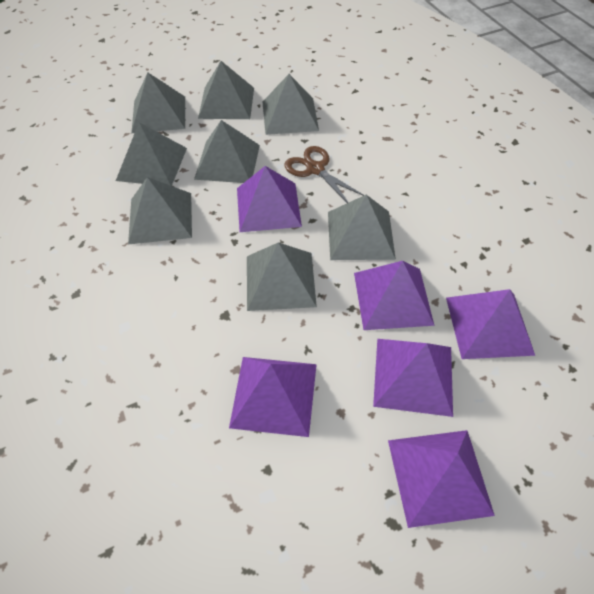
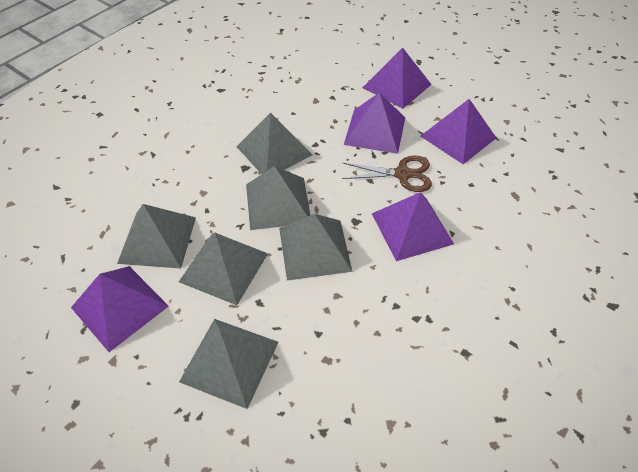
grey pyramid: [116,122,187,186] [128,177,192,245] [131,73,185,133] [194,120,260,183] [198,61,254,119] [247,242,317,311] [263,74,319,135] [328,195,396,260] = 8 -> [117,204,196,269] [179,233,268,305] [179,319,279,409] [237,113,312,174] [246,166,310,230] [279,214,353,281] = 6
purple pyramid: [229,357,317,437] [237,166,302,232] [354,261,435,330] [373,339,453,417] [388,430,495,528] [446,289,535,359] = 6 -> [71,266,169,352] [344,92,405,154] [362,47,432,109] [372,192,454,261] [420,99,496,164] = 5

